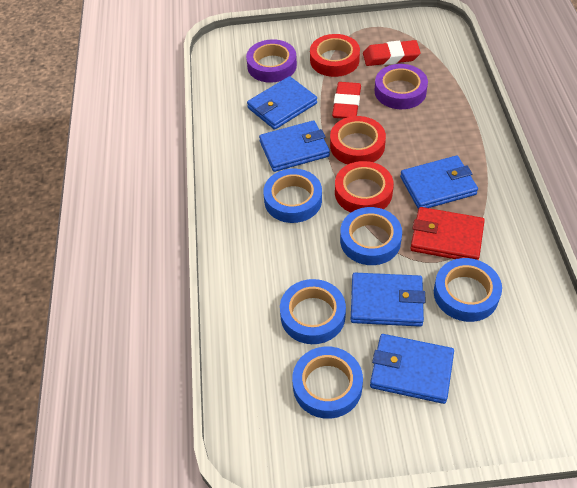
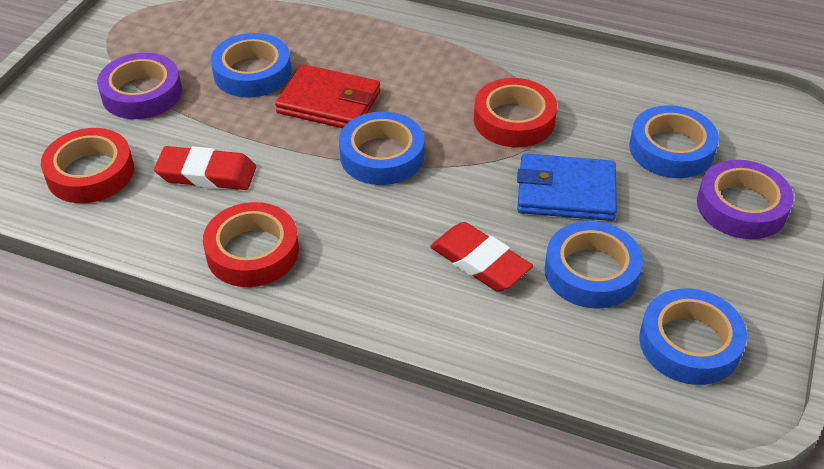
blue wallet: [247,76,317,130] [259,120,330,172] [351,273,426,327] [370,334,454,404] [400,155,478,209] = 5 -> [517,153,617,221] = 1

